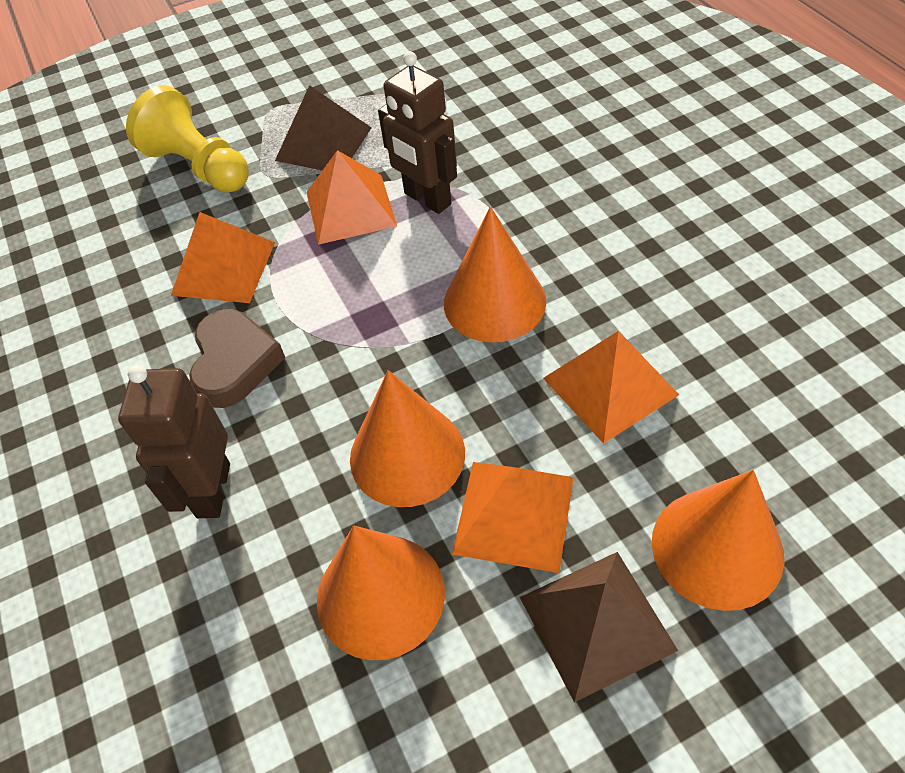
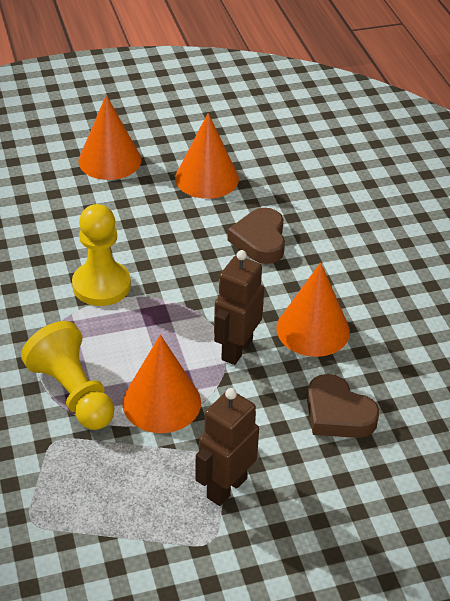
brown heart: [189,309,285,408] = 1 -> [228,208,285,264] [307,374,380,438] = 2
brown pyramid: [275,85,372,170] [520,552,678,703] = 2 -> none = 0
orange pyramid: [171,212,275,303] [307,150,397,245] [452,462,574,573] [543,331,679,444] = 4 -> none = 0
yellow pawn: [126,85,249,192] = 1 -> [21,321,114,430] [72,204,131,306] = 2

